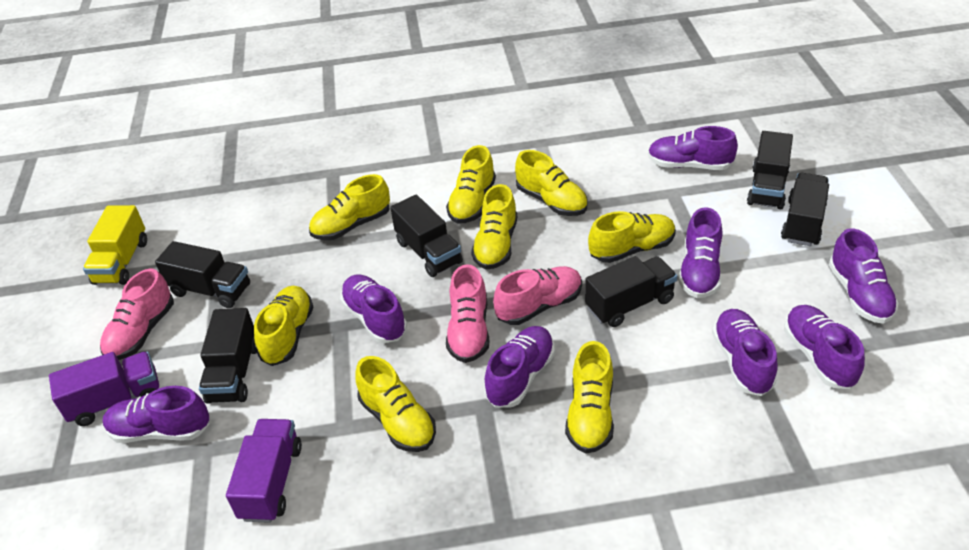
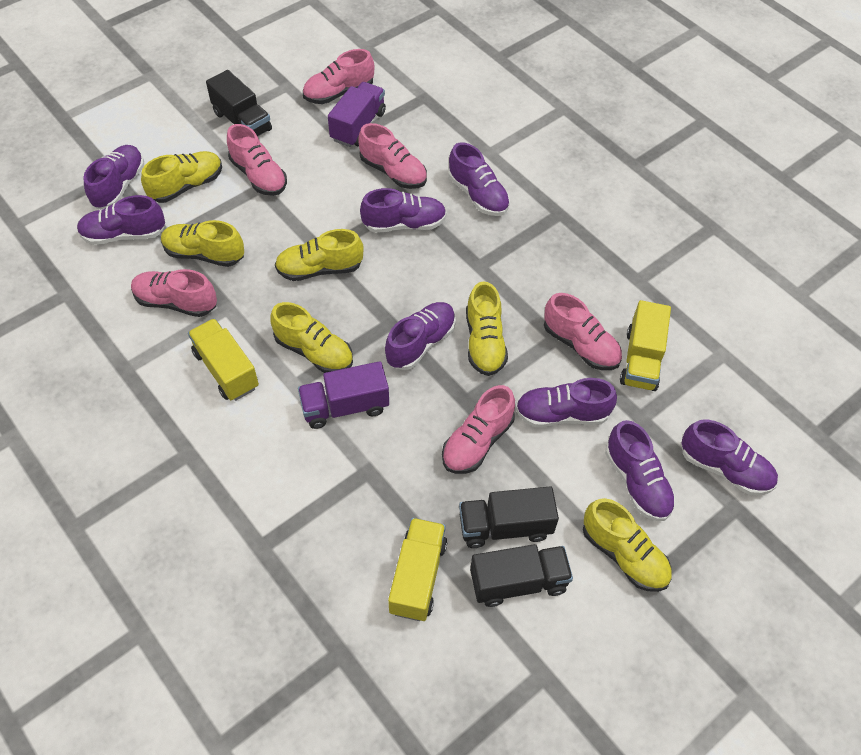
black truck: [155,241,250,308] [199,308,257,404] [390,195,463,277] [585,256,677,327] [747,131,793,209] [781,173,829,246] = 6 -> [206,70,272,137] [459,486,559,548] [470,544,573,607] = 3
pink shoe: [100,269,174,360] [446,264,489,363] [493,266,582,325] = 3 -> [131,269,217,317] [227,124,287,196] [303,49,374,104] [358,123,427,189] [442,385,515,474] [544,293,622,370] = 6
yellow shoe: [254,286,313,366] [309,174,390,240] [356,356,436,452] [446,145,496,224] [471,184,517,270] [515,150,588,216] [565,341,614,453] [588,211,676,263] = 8 -> [141,151,222,203] [161,220,244,267] [271,302,353,373] [275,229,364,281] [466,281,508,376] [583,498,672,592] = 6
yellow truck: [83,205,147,285] = 1 -> [188,318,259,401] [388,518,447,621] [620,300,671,391] = 3

